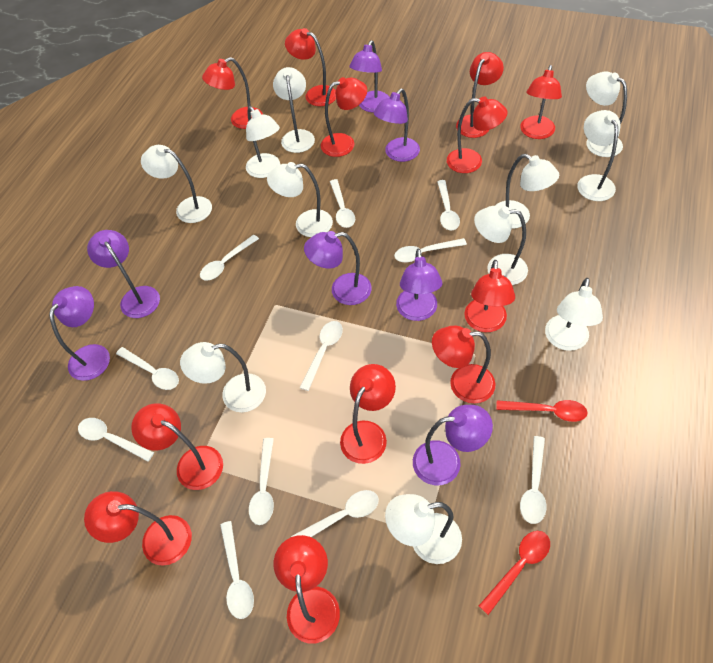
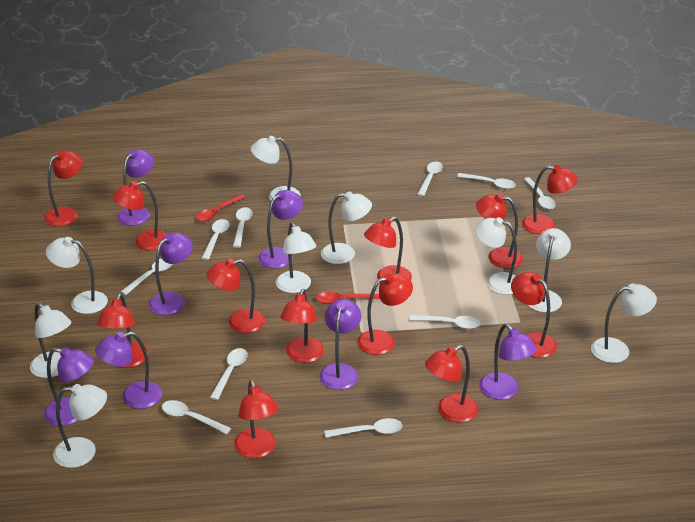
white lamp: [141,145,212,223] [180,342,266,412] [246,106,280,178] [267,162,333,237] [273,67,315,153] [385,494,462,564] [474,206,528,285] [495,154,559,229] [545,278,603,351] [577,110,620,201] [586,72,627,157] = 11 -> [30,303,71,378] [46,237,108,314] [53,384,107,468] [251,136,301,200] [276,222,316,293] [321,192,372,264] [475,217,517,295] [528,228,571,313] [591,283,657,363] = 9
white spoon: [78,418,154,462] [116,347,179,390] [200,235,259,281] [220,521,254,619] [249,438,274,525] [291,490,379,537] [300,321,343,391] [330,179,355,228] [394,238,467,262] [437,180,460,230] [520,436,547,524] = 11 -> [121,258,172,295] [162,400,231,434] [201,219,230,260] [210,348,248,400] [233,207,253,248] [324,418,403,438] [410,315,480,329] [417,161,443,196] [457,173,516,189] [524,177,556,209] = 10

